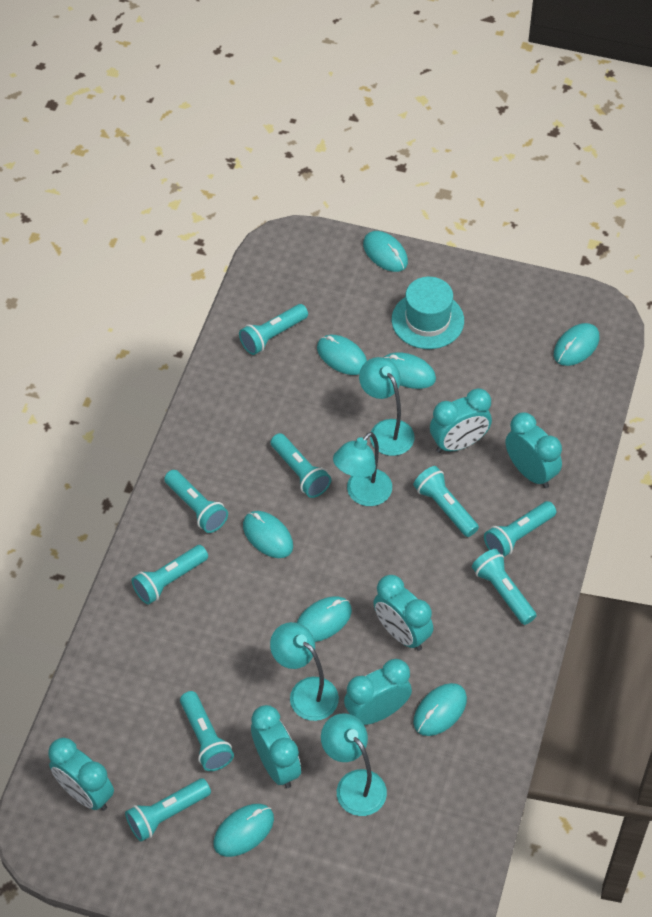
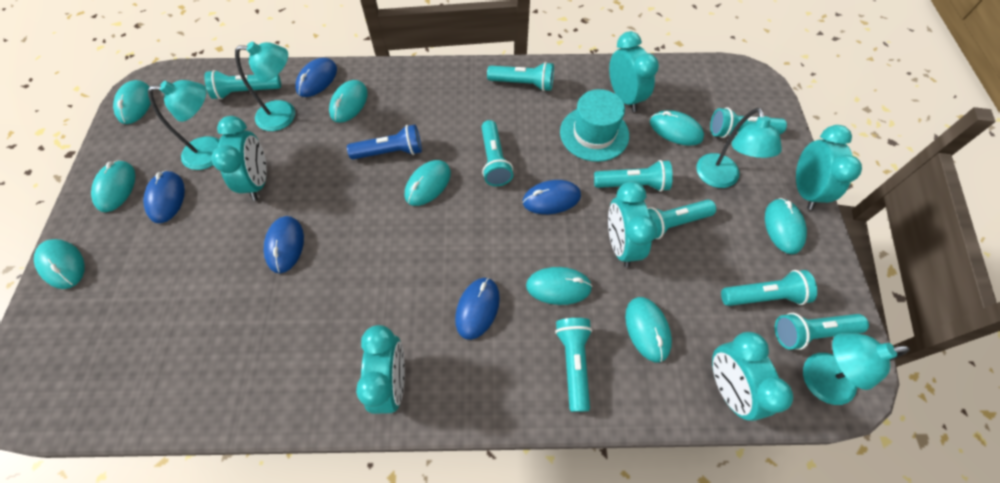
blue flashlight: none = 0 -> [347,125,422,159] = 1
blue mouse: none = 0 -> [143,170,185,223] [264,216,304,273] [295,58,337,97] [455,278,500,340] [523,180,581,214] = 5
turquoise mouse: [213,804,274,857] [243,511,293,558] [297,596,352,642] [317,335,367,375] [363,231,408,272] [383,352,436,389] [413,683,467,736] [554,323,599,366] = 8 -> [34,239,85,289] [91,160,135,212] [113,80,151,124] [329,80,368,123] [405,160,451,206] [526,267,592,305] [625,297,672,362] [650,110,704,146] [765,198,807,254] = 9

